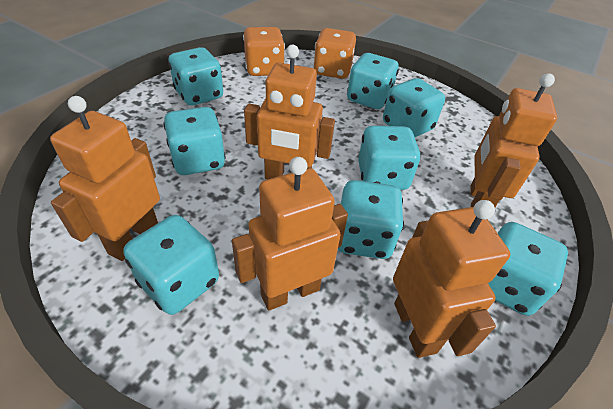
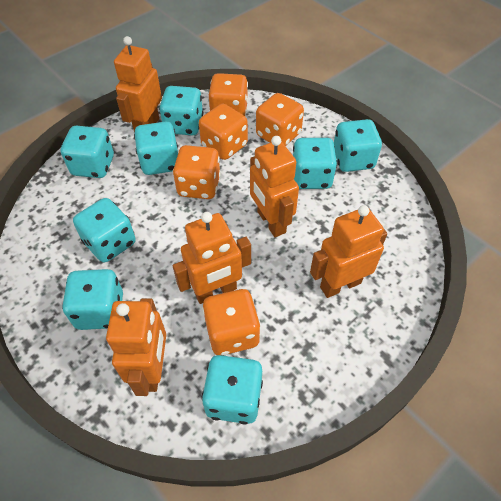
orange dice: [243,27,285,76] [313,28,356,79] = 2 -> [173,145,221,199] [199,104,248,160] [202,289,261,355] [209,73,248,116] [256,93,304,146] = 5

